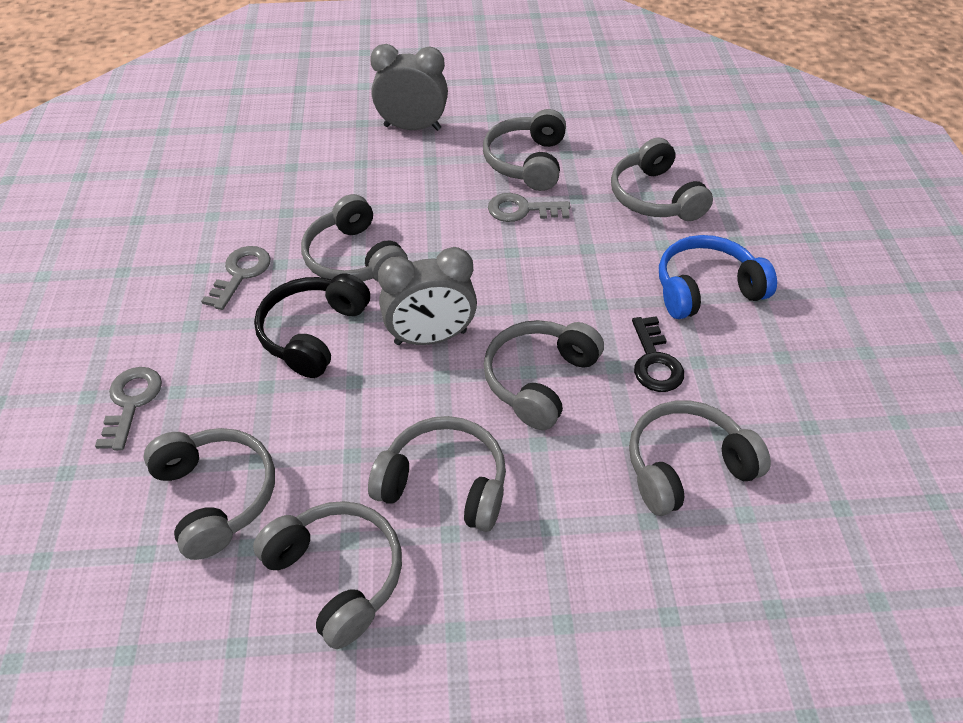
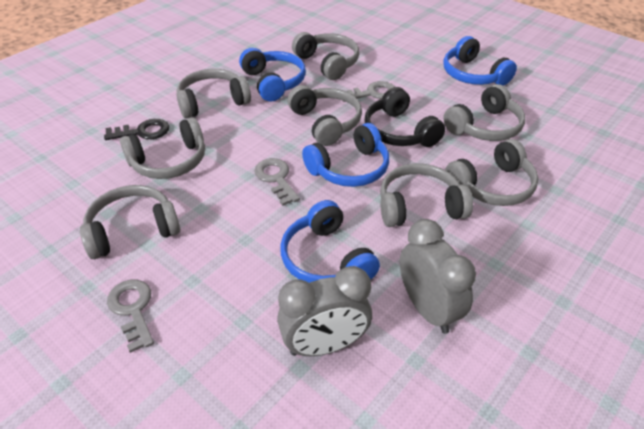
blue headphones: [659,235,777,319] = 1 -> [239,48,306,102] [280,200,380,283] [302,123,389,187] [443,36,517,86] = 4

